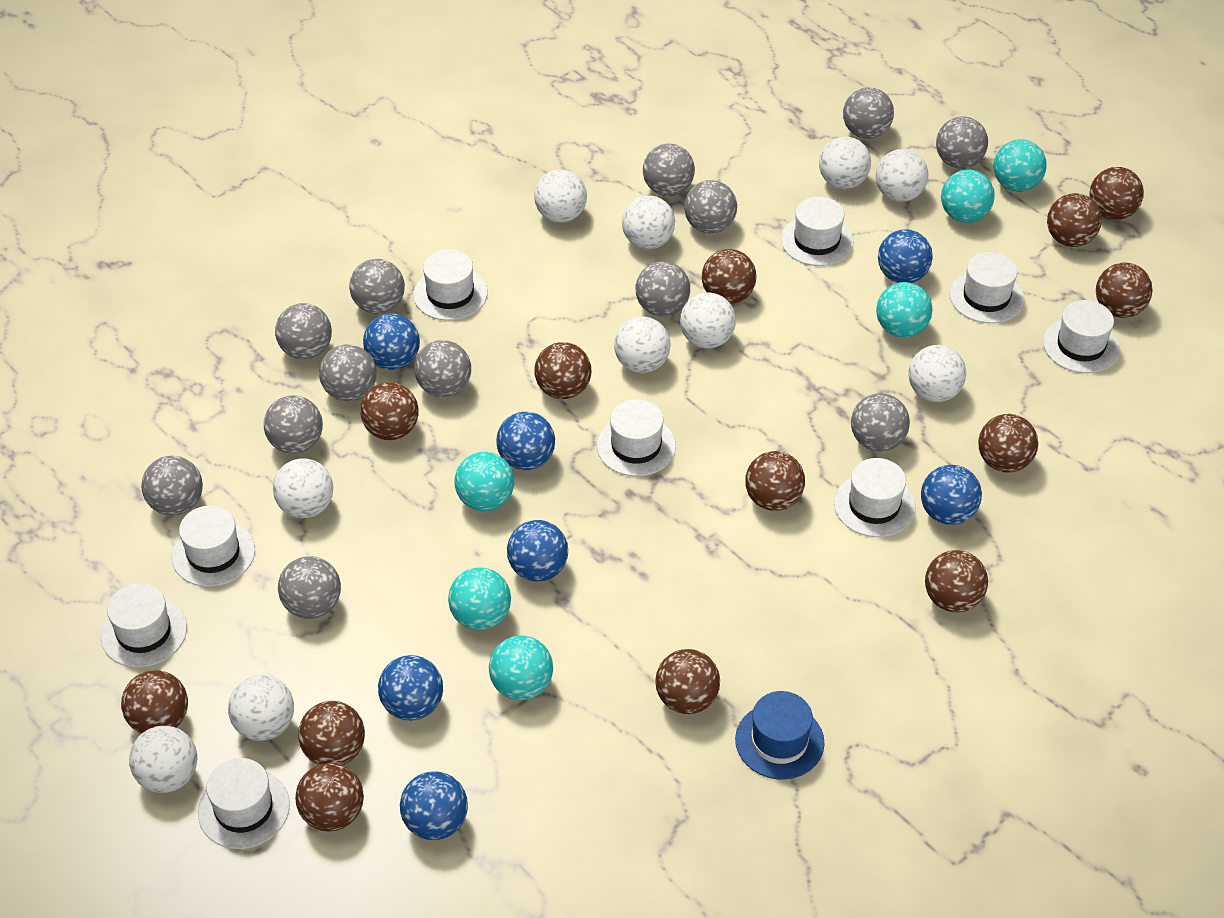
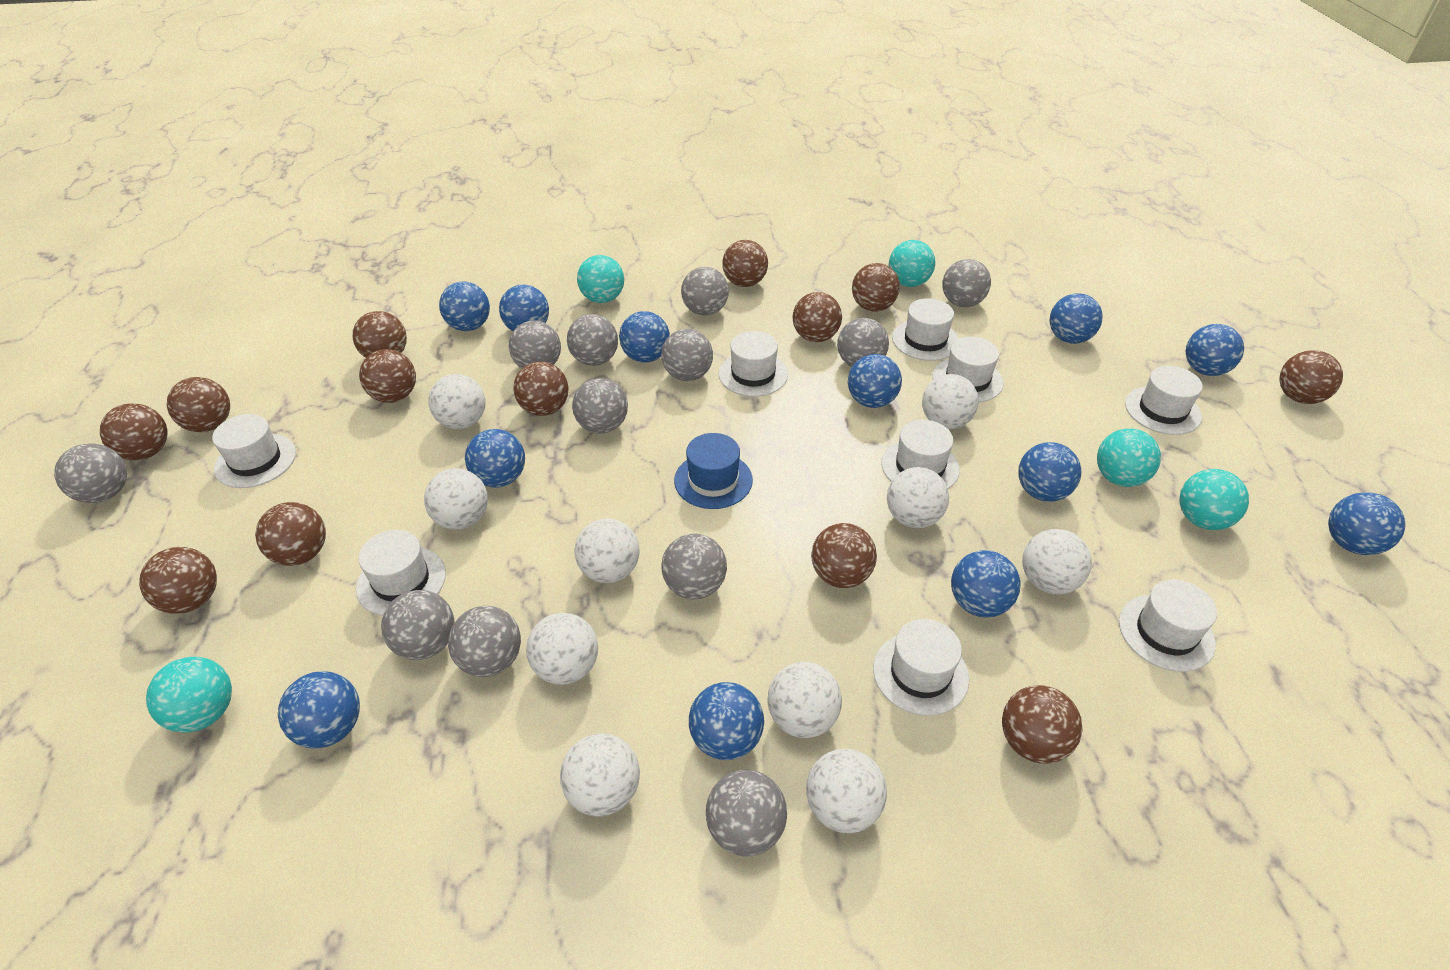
blue ball: [363,314,420,370] [378,655,443,721] [400,771,468,840] [496,412,555,470] [507,520,568,582] [878,229,933,283] [921,465,982,525] = 7 -> [278,671,360,749] [439,282,490,331] [465,429,525,488] [499,284,549,331] [619,311,670,363] [689,682,764,760] [848,354,902,408] [951,550,1020,617] [1018,442,1081,502] [1050,293,1103,344] [1186,324,1244,376] [1328,492,1406,555] = 12
grey ball: [141,456,203,515] [264,395,323,454] [275,303,332,360] [278,556,341,619] [319,344,377,402] [349,259,405,314] [414,340,471,397] [636,261,690,317] [643,144,695,196] [684,180,737,234] [843,87,894,139] [851,393,910,452] [936,116,988,169] = 13 -> [54,443,127,503] [381,590,454,660] [448,606,521,677] [509,320,561,368] [567,314,618,366] [572,378,628,434] [661,329,713,381] [661,534,727,599] [681,267,729,316] [706,770,787,857] [837,318,889,367] [942,259,991,307] = 12
turquoise ball: [448,567,511,630] [455,452,514,512] [489,635,553,700] [876,282,933,338] [941,170,995,223] [994,139,1047,192] = 6 -> [146,657,232,733] [577,255,624,303] [889,240,935,287] [1097,428,1161,487] [1179,469,1249,530] = 5

